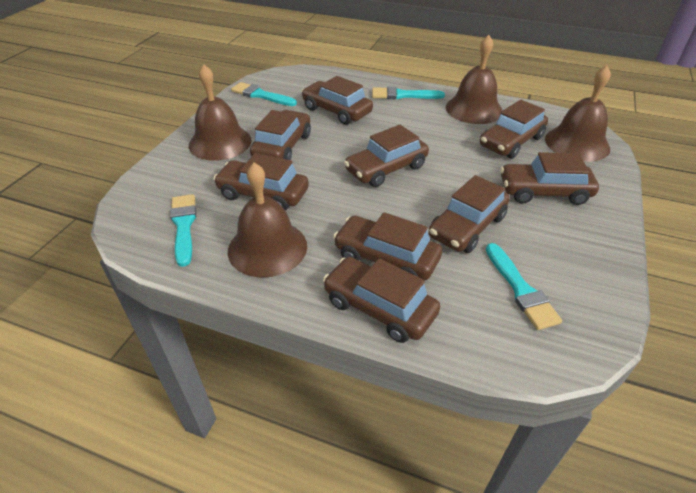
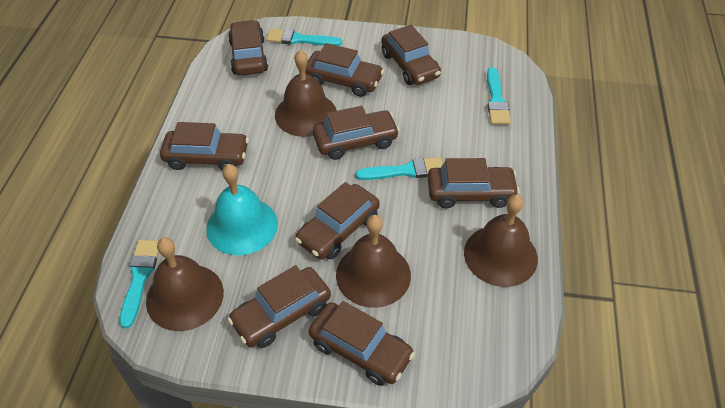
turquoise bell: none = 0 -> [206,164,278,256] = 1

